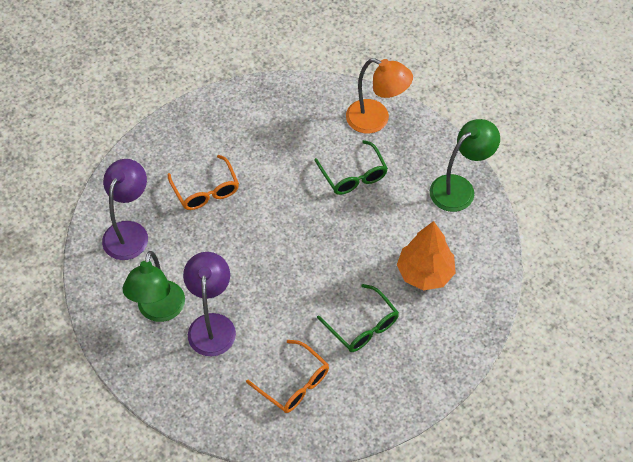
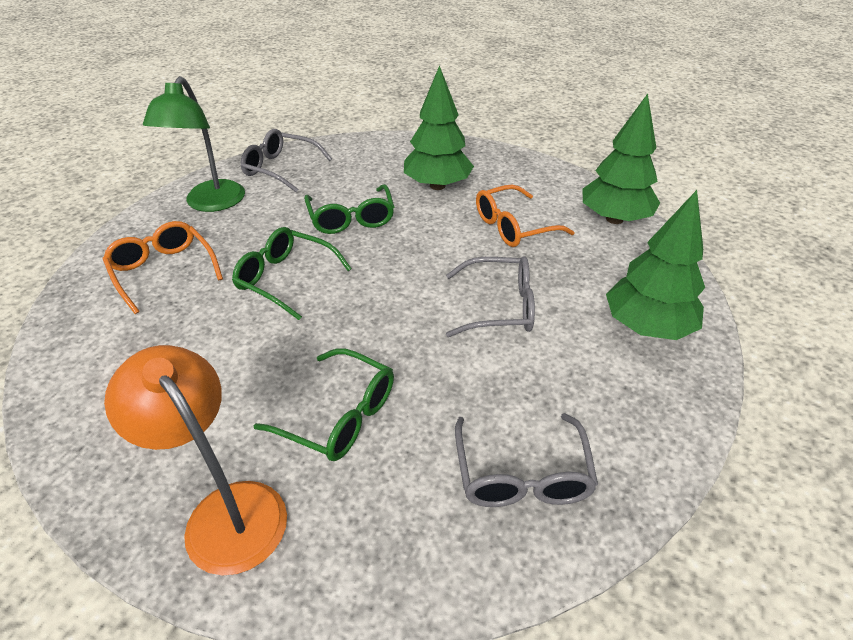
green glasses: [314,140,388,195] [317,284,399,352] = 2 -> [232,227,352,320] [254,348,394,461] [304,184,394,234] = 3
green lamp: [123,251,185,322] [430,119,500,212] = 2 -> [143,76,245,212] = 1
green tree: none = 0 -> [404,65,474,190] [583,94,660,224] [606,190,705,340] = 3
grey glasses: none = 0 -> [241,129,332,192] [446,256,535,337] [455,413,598,507] = 3
orange tree: [397,221,456,290] = 1 -> none = 0
purple lamp: [102,159,148,260] [183,252,236,356] = 2 -> none = 0

